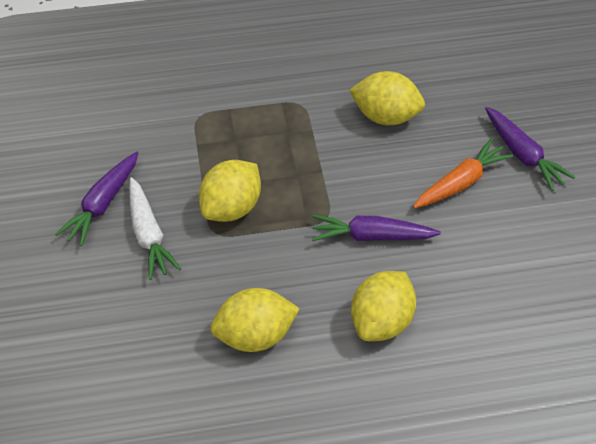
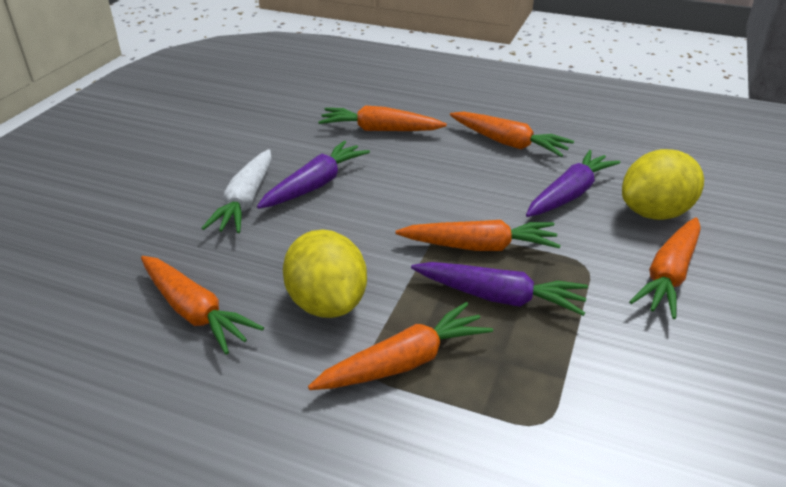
orange carrot: [413,138,513,208] = 1 -> [141,256,264,354] [308,302,493,390] [318,105,447,131] [396,220,561,251] [450,112,574,157] [629,217,701,319] = 6
yellow lemon: [199,160,261,222] [210,288,300,352] [349,71,425,125] [351,271,416,341] = 4 -> [283,229,367,318] [622,149,704,220] = 2

